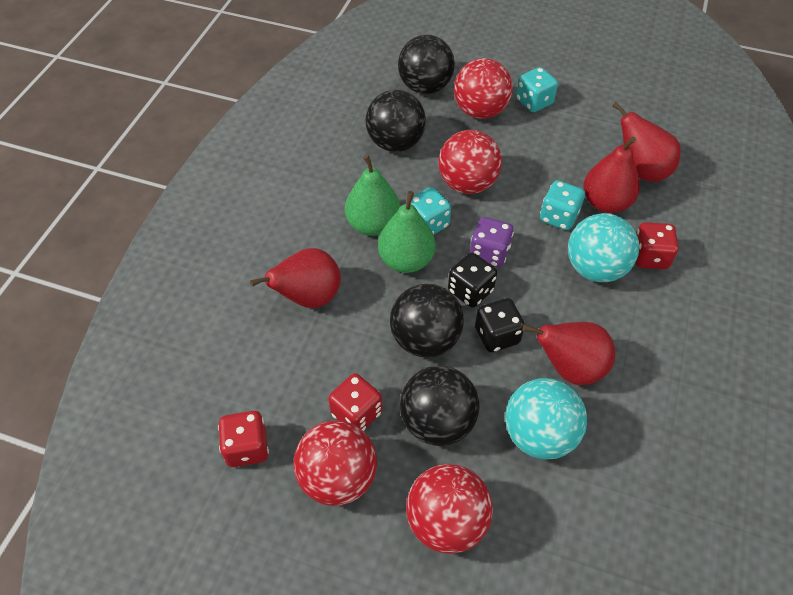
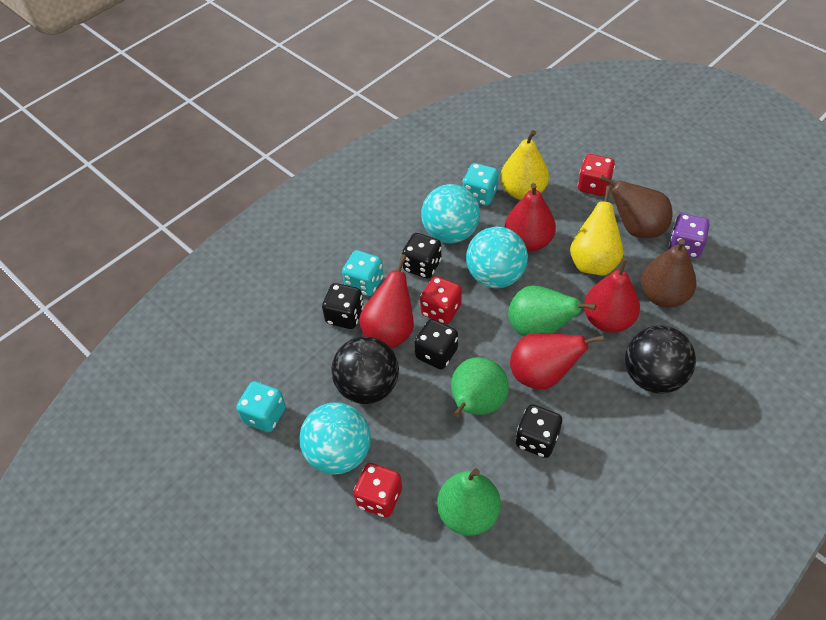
black ball: [365,90,426,152] [390,284,464,358] [398,35,455,94] [400,366,479,446] = 4 -> [331,336,399,404] [625,325,696,394] = 2
black dice: [448,253,497,308] [475,298,525,352] = 2 -> [322,283,364,329] [402,233,441,278] [414,319,458,369] [516,404,562,458] = 4
brown pear: none = 0 -> [600,175,672,238] [641,239,696,308] = 2
green pear: [345,155,400,236] [378,191,436,273] = 2 -> [437,468,501,536] [451,357,509,417] [508,285,596,336] = 3
red ball: [293,420,377,506] [406,464,493,554] [438,130,502,194] [454,58,512,119] = 4 -> none = 0
turquoise ball: [505,378,587,459] [568,213,639,282] = 2 -> [299,402,371,475] [421,184,480,243] [466,227,528,288] = 3
yellow pear: none = 0 -> [500,130,549,200] [570,186,623,276] = 2

